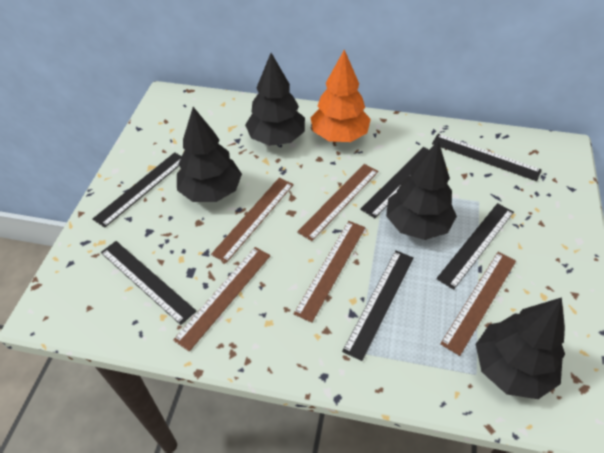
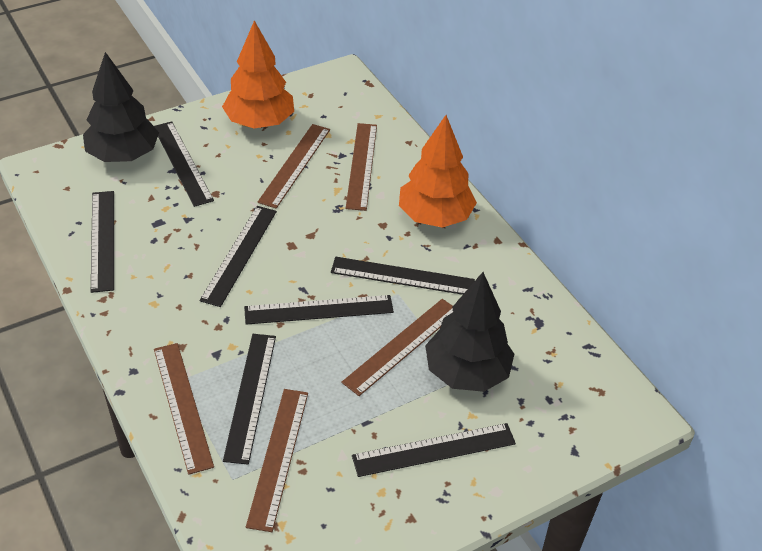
black ruler: [93,152,182,228] [101,241,196,325] [342,250,414,361] [360,147,429,218] [432,134,542,181] [436,203,514,290] = 6 -> [91,191,114,293] [154,121,214,207] [199,206,277,307] [223,334,276,465] [244,295,394,325] [331,257,475,295] [352,423,516,477] = 7
black tree: [177,107,242,202] [245,53,305,146] [386,140,457,240] [476,297,565,399] = 4 -> [83,52,159,162] [425,272,514,392] = 2
orange tree: [310,49,371,142] = 1 -> [222,20,294,129] [399,115,477,228] = 2

